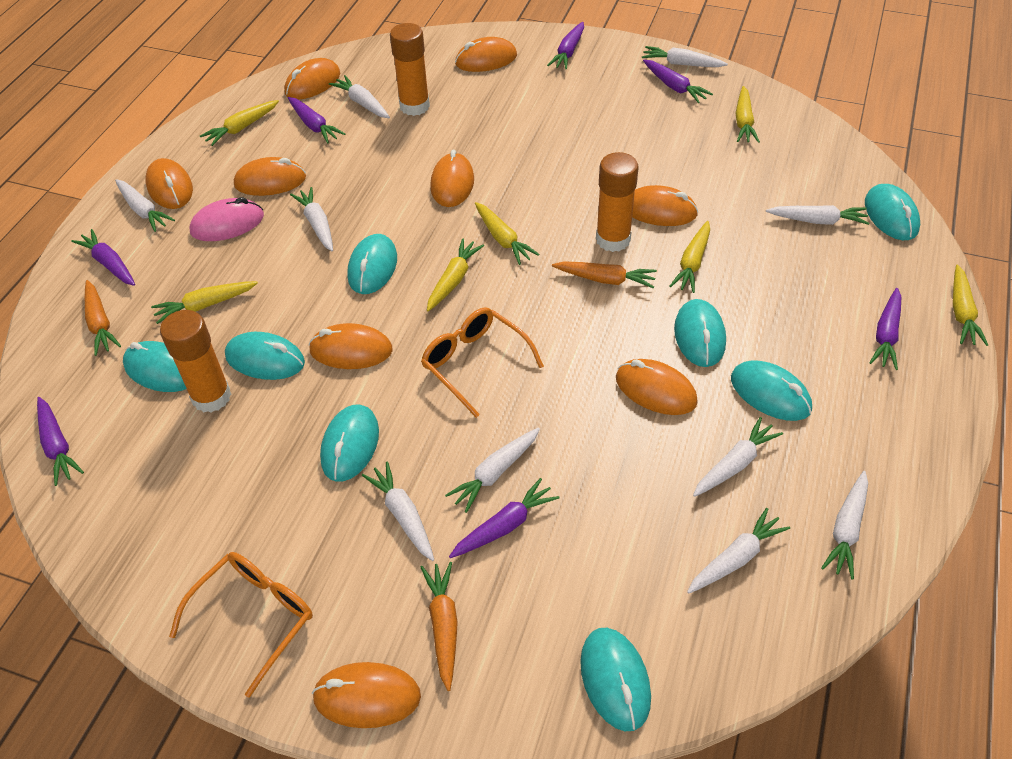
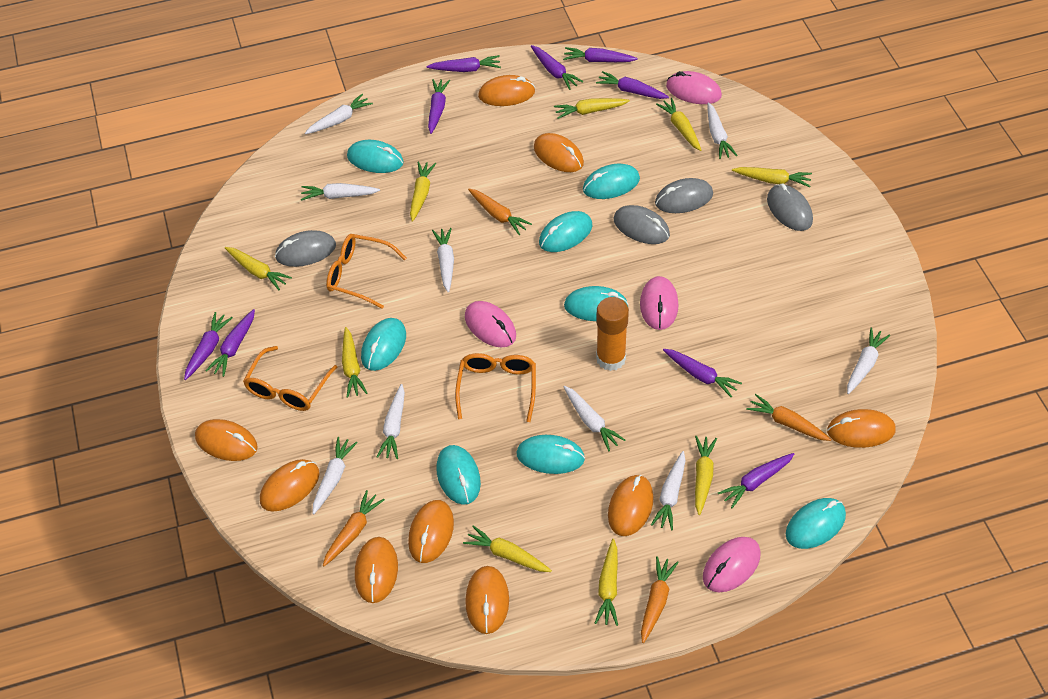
grey mouse: none = 0 -> [275,230,336,267] [614,205,670,244] [655,178,713,213] [767,184,813,231] = 4
orange carrot: [85,280,121,356] [420,562,458,691] [552,261,657,288] = 3 -> [323,490,385,566] [468,189,532,235] [641,556,679,643] [746,394,832,441] = 4
orange glasses: [169,552,313,698] [421,307,544,418] = 2 -> [243,346,337,411] [326,234,407,309] [455,353,536,422] = 3
orange glue stick: [160,310,231,412] [390,23,430,116] [596,152,639,252] = 3 -> [596,297,629,371] = 1
pink mouse: [190,197,264,241] = 1 -> [465,301,516,348] [640,276,679,330] [666,71,722,104] [703,537,761,592] = 4
purple carrot: [37,397,84,486] [71,229,135,286] [288,97,345,144] [449,478,559,558] [547,22,584,70] [643,60,713,103] [869,288,901,370] = 7 -> [184,312,233,380] [206,309,255,377] [427,55,501,72] [428,79,450,134] [531,45,584,90] [563,47,638,62] [596,71,669,99] [663,349,742,397] [718,453,794,508] = 9
white carrot: [115,179,175,232] [290,187,333,251] [329,75,390,118] [362,462,434,561] [445,428,540,513] [642,46,728,67] [687,508,790,593] [693,417,783,497] [766,205,869,225] [821,471,868,580] = 10 -> [301,183,380,201] [305,94,373,134] [313,437,358,514] [377,384,405,459] [432,228,454,292] [564,386,626,451] [651,451,686,530] [707,102,738,159] [847,327,890,394] = 9
yellow carrot: [151,281,258,324] [200,100,279,146] [427,238,484,311] [475,202,540,265] [669,221,710,293] [735,86,760,143] [953,265,988,346] = 7 -> [225,247,292,290] [342,327,367,398] [410,161,436,222] [463,525,552,572] [554,98,630,119] [595,539,618,626] [656,98,701,151] [695,436,717,515] [732,167,812,187] = 9

